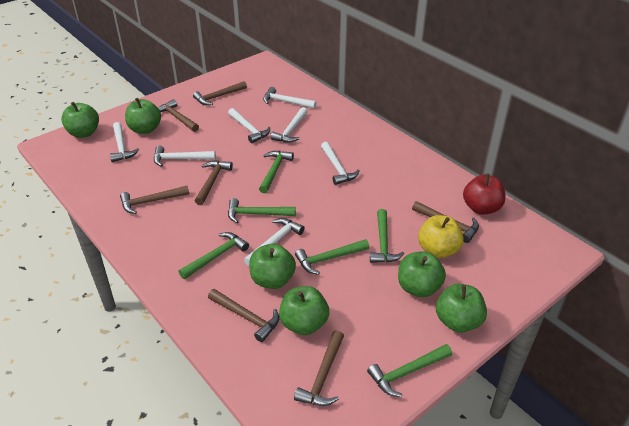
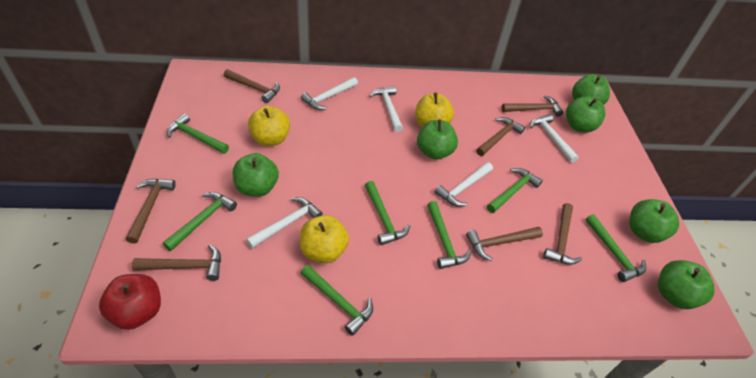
green hammer: [179,232,249,279] [228,198,296,223] [259,151,294,193] [295,239,369,275] [367,344,452,397] [370,209,404,263] = 6 -> [163,192,237,251] [167,113,229,154] [301,265,373,336] [365,181,410,245] [427,201,471,269] [487,168,543,213] [585,214,646,282] = 7
white hammer: [110,122,139,162] [154,146,216,167] [228,108,270,143] [244,218,305,266] [263,87,316,109] [270,107,308,143] [321,142,359,185] = 7 -> [246,197,323,249] [301,77,358,110] [369,86,403,132] [435,162,493,207] [530,114,579,163] = 5
yellow apple: [418,215,464,258] = 1 -> [248,106,290,146] [300,215,349,263] [415,92,454,127] = 3

